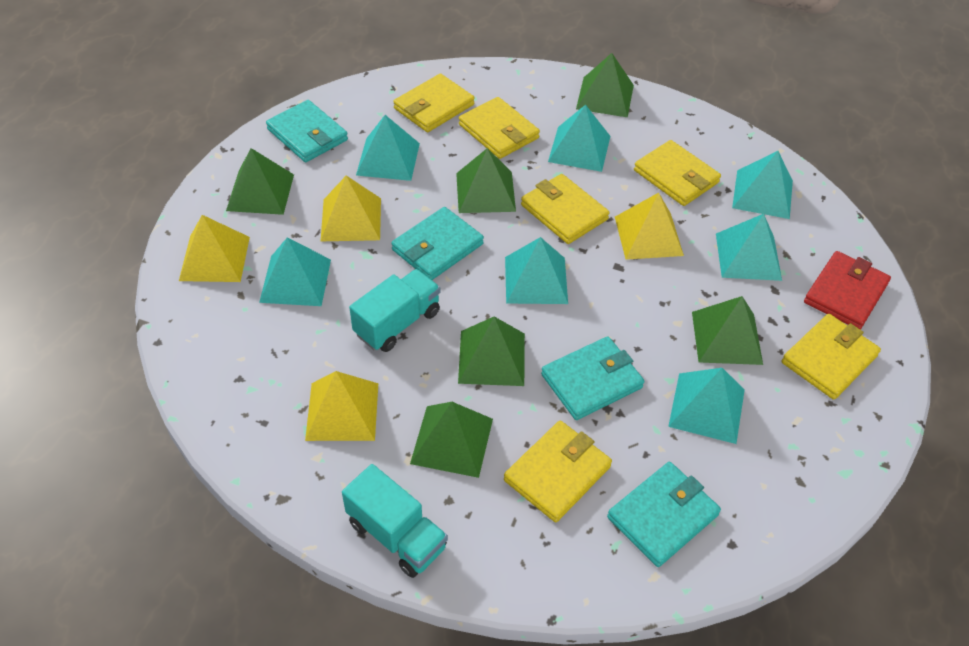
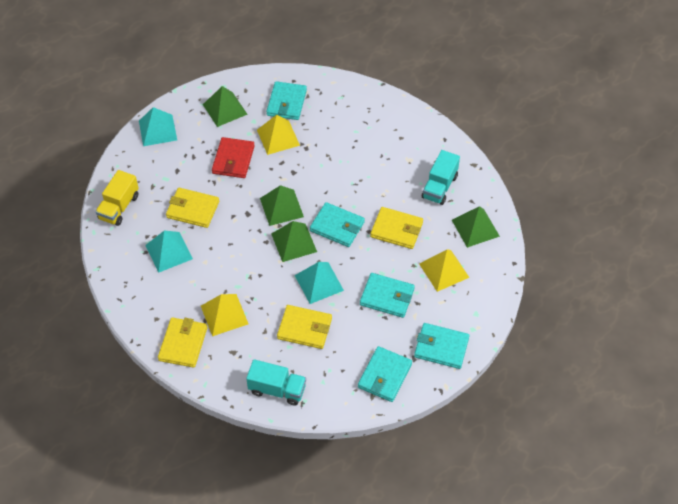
green pyramid: [226,148,294,215] [410,402,493,478] [456,148,516,213] [458,317,525,386] [576,53,634,117] [692,296,763,365] = 6 -> [203,86,248,127] [260,185,304,226] [272,221,317,262] [452,206,500,248] = 4
turquoise pyramid: [259,237,331,306] [356,115,420,181] [505,237,568,304] [548,105,610,172] [668,368,745,444] [716,214,782,281] [732,151,793,219] = 7 -> [139,107,177,146] [145,230,193,273] [295,262,344,304] = 3
turquoise wallet: [266,100,348,162] [391,207,484,280] [541,336,644,420] [607,462,721,567] = 4 -> [266,81,307,120] [310,202,365,247] [358,346,412,402] [360,273,415,318] [414,323,469,369] = 5
yellow pyramid: [179,215,250,282] [305,371,378,441] [321,176,381,241] [615,193,684,260] = 4 -> [201,294,248,336] [257,115,300,155] [419,249,470,292] = 3
yellow truck: none = 0 -> [95,170,139,226] = 1
yellow wallet: [393,74,474,132] [459,97,540,159] [504,421,612,522] [521,174,610,244] [634,140,721,206] [782,314,881,400] = 6 -> [158,317,207,368] [166,188,219,228] [277,305,332,349] [370,207,423,249] = 4

